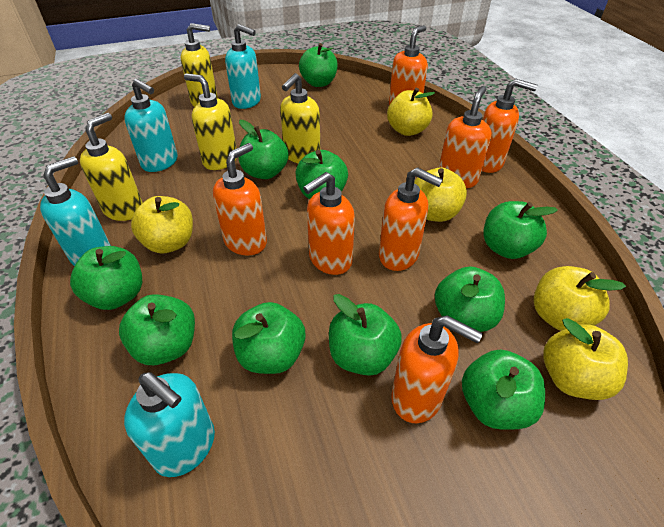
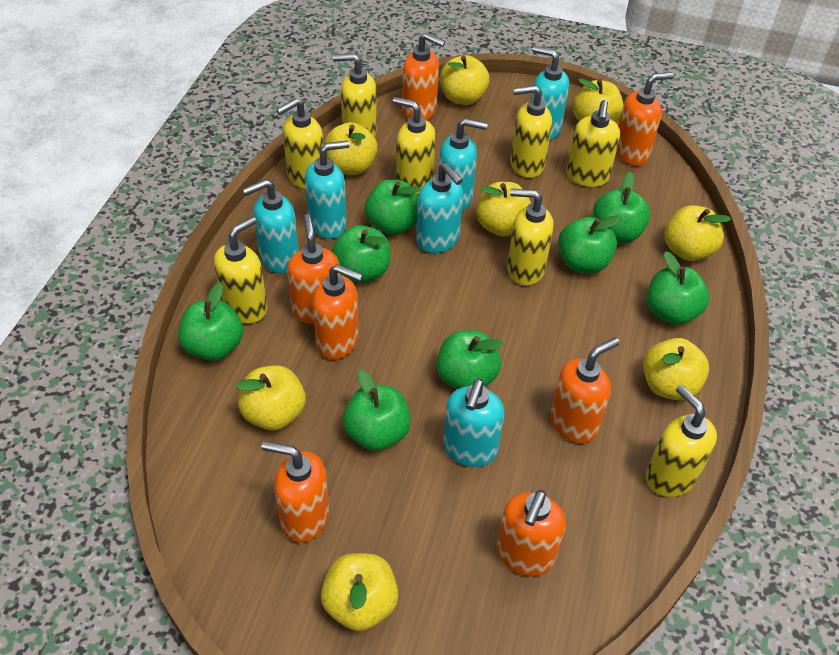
green apple: [70,246,142,310] [119,294,195,365] [232,302,306,374] [238,120,289,179] [295,150,348,199] [299,43,338,87] [329,294,402,376] [435,266,505,332] [462,350,545,430] [483,201,558,259] = 10 -> [178,282,243,361] [332,225,390,283] [343,369,411,451] [365,180,421,235] [437,330,504,390] [558,215,622,273] [593,172,650,243] [647,251,709,325] = 8
turquoise soap dispenser: [40,156,111,266] [124,79,178,172] [124,372,215,477] [225,24,261,109] = 4 -> [242,179,299,273] [305,140,350,239] [416,163,463,253] [439,118,488,210] [443,379,504,467] [531,46,569,140] = 6
yellow apple: [131,196,193,253] [387,88,435,136] [414,168,467,222] [533,266,626,331] [543,318,628,400] = 5 -> [236,365,306,430] [321,553,399,631] [324,122,378,175] [440,55,489,105] [476,182,531,237] [573,78,623,123] [643,338,709,400] [665,205,731,261] = 8
yellow soap dispenser: [80,113,143,221] [181,23,218,107] [184,73,237,170] [280,73,320,163] = 4 -> [214,216,267,323] [276,98,323,189] [333,53,377,137] [393,97,436,194] [507,189,554,286] [510,85,552,178] [567,100,620,187] [646,385,717,497] = 8

